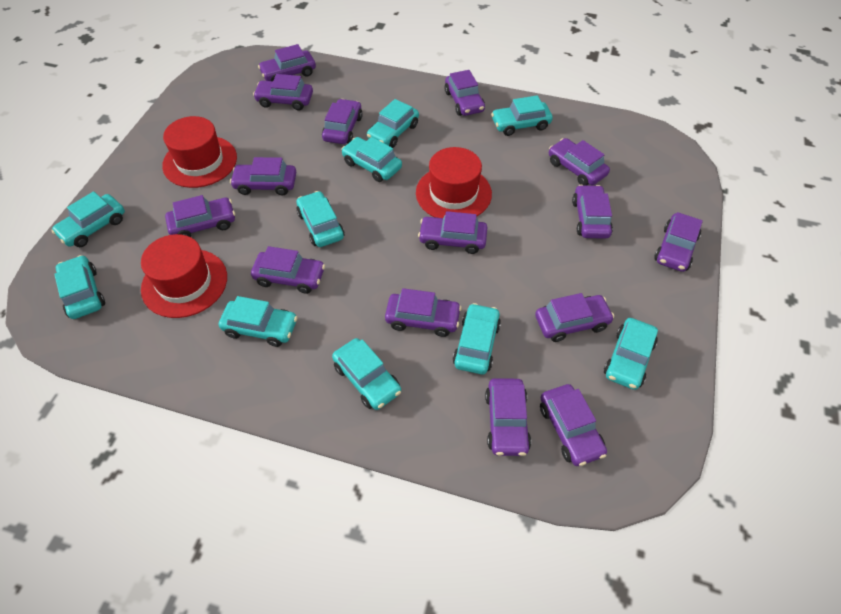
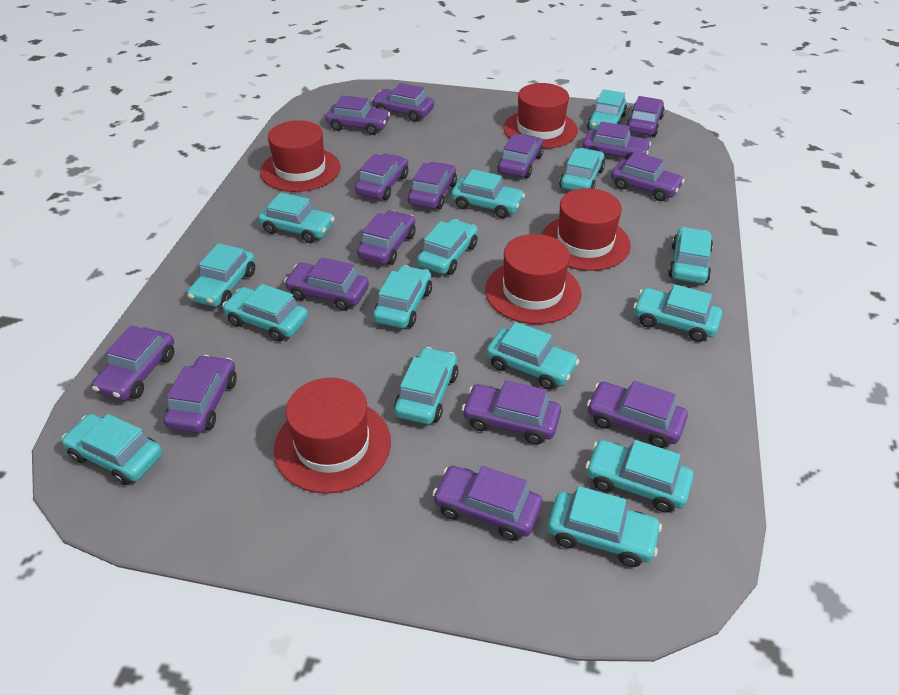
red hat: [141,234,227,318] [162,116,237,188] [416,147,492,218] = 3 -> [260,120,341,192] [274,378,391,494] [485,234,582,324] [503,83,578,149] [542,188,631,271] = 5
turquoise car: [51,191,125,247] [54,255,105,319] [219,296,298,347] [296,191,344,247] [332,338,401,410] [341,137,402,182] [367,99,419,148] [453,303,501,374] [491,95,553,136] [604,318,658,390] = 10 -> [62,414,163,485] [187,243,255,307] [222,284,308,342] [258,192,335,243] [373,265,432,328] [394,347,458,424] [417,219,478,275] [451,169,525,218] [486,322,579,390] [548,486,662,567] [559,148,605,191] [586,440,694,513] [587,89,627,130] [633,284,722,342] [668,227,713,284] = 15

